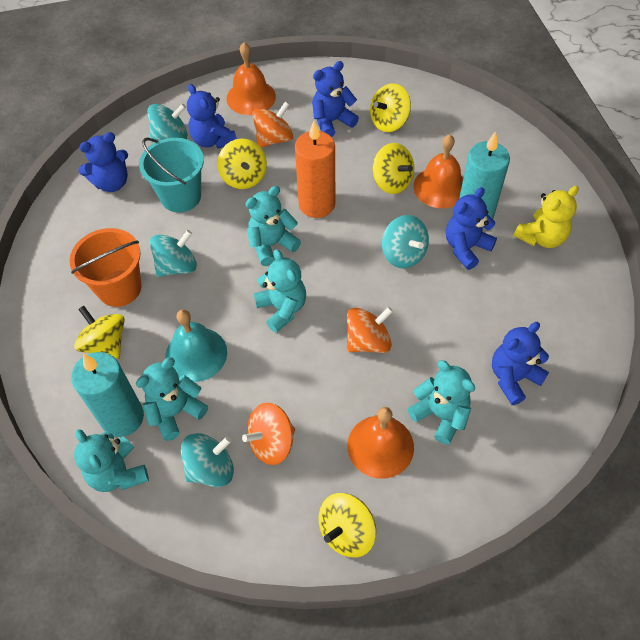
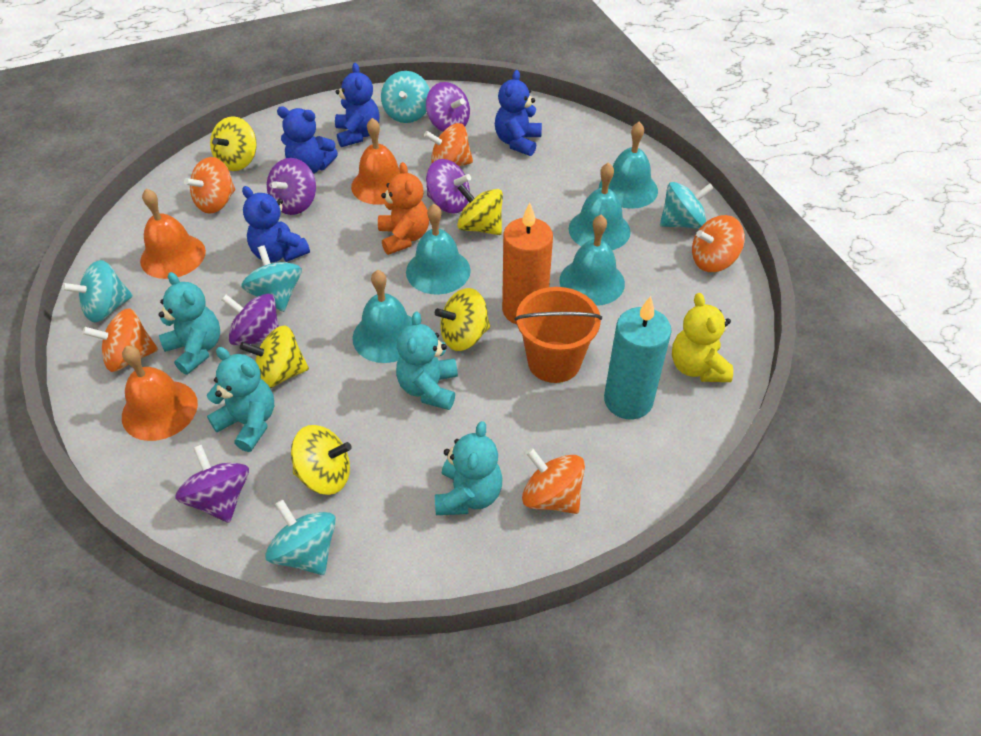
blue teddy bear: [79,132,128,192] [187,84,237,149] [312,61,359,137] [446,187,497,270] [492,322,549,405] = 5 -> [242,186,310,262] [277,107,338,174] [335,63,379,147] [495,70,542,156] = 4
orange spinning top: [242,403,295,465] [252,102,293,148] [347,307,393,353] = 3 -> [82,308,158,372] [184,157,235,214] [424,123,473,166] [522,448,585,514] [692,215,745,272] = 5
orange teddy bear: none = 0 -> [378,162,429,255] = 1
purple spinning top: none = 0 -> [175,445,249,523] [221,294,279,345] [267,158,316,215] [426,82,470,132] [426,159,471,214] = 5
turquoise bell: [165,309,227,382] = 1 -> [352,270,412,363] [406,204,471,295] [559,215,625,306] [569,162,631,250] [599,122,658,209] = 5
turquoise bucket: [139,138,204,213] = 1 -> none = 0
turquoise candle: [71,352,144,437] [459,131,510,228] = 2 -> [604,296,672,419] = 1
turquoise spinning top: [148,103,187,142] [150,230,197,277] [181,433,234,487] [382,215,429,268] = 4 -> [62,260,133,322] [241,245,302,312] [265,499,336,575] [381,71,430,123] [660,182,714,229] = 5
turquoise teddy bear: [74,429,149,492] [136,357,208,441] [245,186,301,266] [254,249,306,333] [407,360,475,445] = 5 -> [159,272,220,375] [207,347,274,452] [396,312,458,410] [435,421,503,515] = 4

